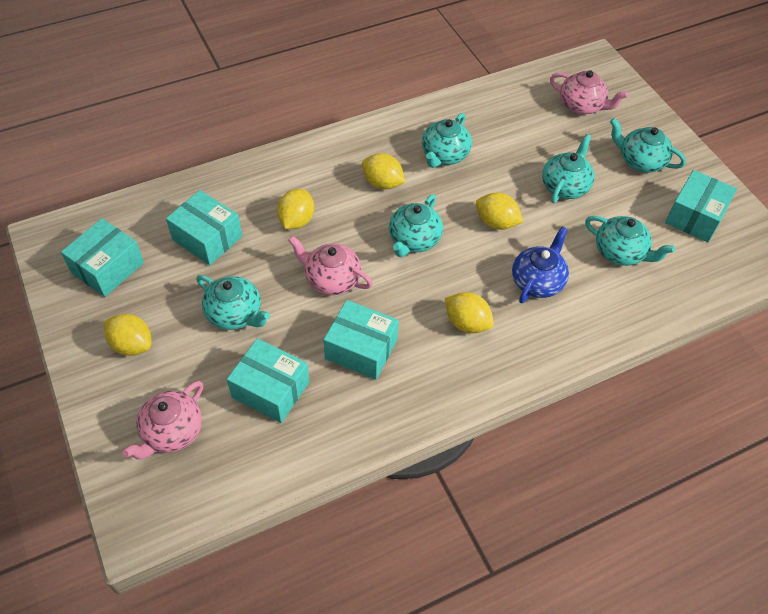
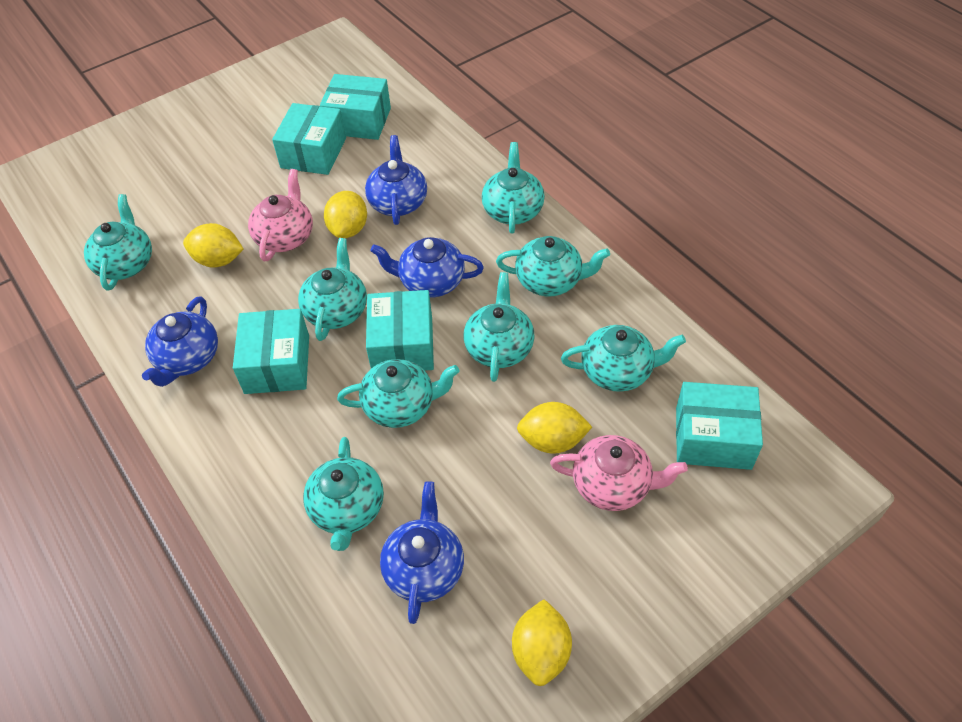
blue teapot: [512,226,569,303] = 1 -> [142,296,218,387] [365,135,427,225] [370,237,484,298] [380,481,464,624] = 4
pink teapot: [123,381,203,459] [288,236,373,295] [550,70,628,114] = 3 -> [248,169,313,261] [550,435,688,511] = 2
turquoise teapot: [196,275,270,330] [389,194,443,257] [422,113,472,168] [542,134,595,203] [585,216,675,266] [610,118,686,172] = 6 -> [84,194,152,291] [298,238,367,341] [303,437,384,551] [337,359,460,428] [464,272,534,382] [482,142,545,234] [496,236,610,297] [561,325,686,392] = 8
yellow lemon: [104,314,151,356] [277,189,314,229] [362,153,405,189] [445,292,494,333] [476,193,524,230] = 5 -> [183,223,244,268] [324,191,367,238] [512,599,572,686] [517,402,592,454] = 4

